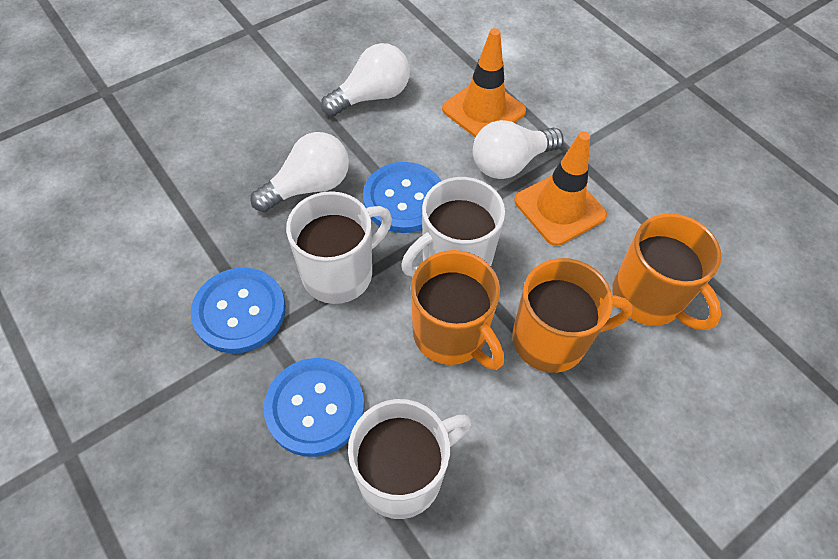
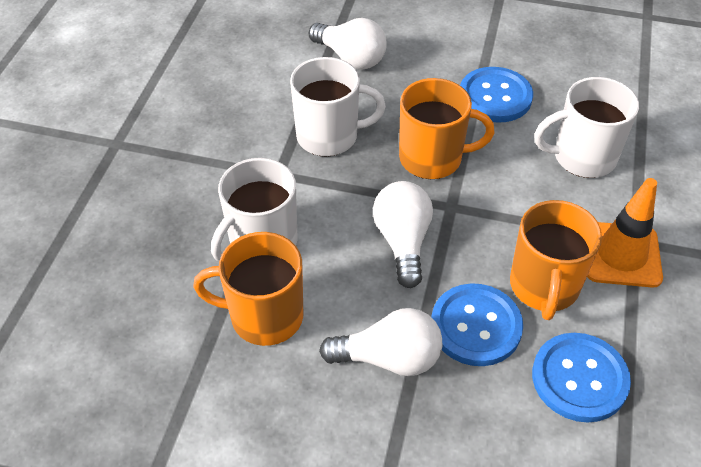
orange traffic cone: [442,28,526,138] [514,131,607,246] = 2 -> [587,178,663,288] = 1

